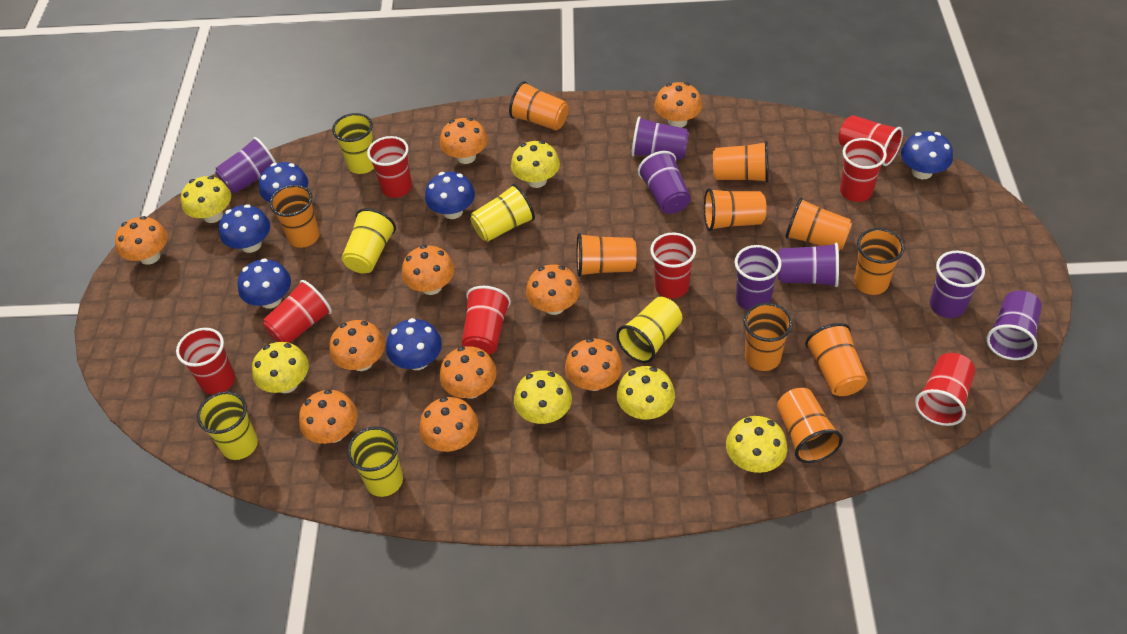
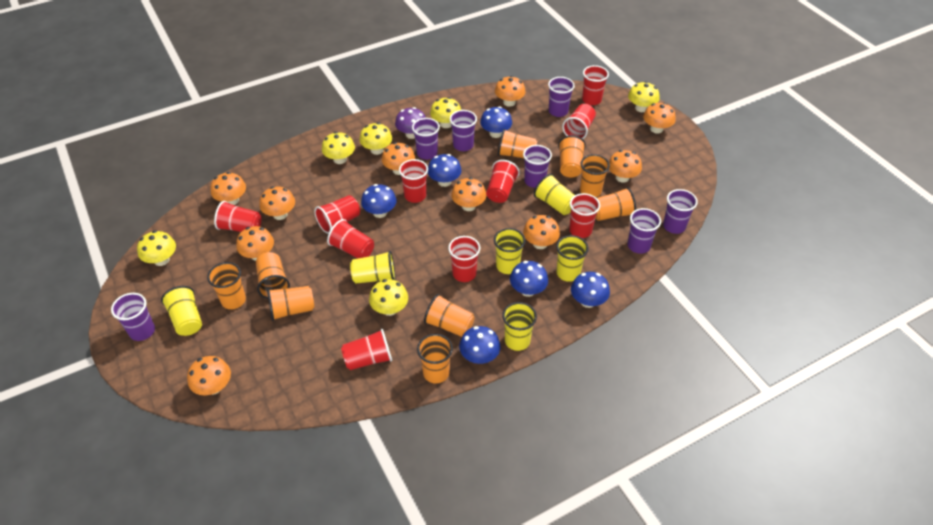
orange cup: [270,185,320,248] [509,81,569,130] [577,233,637,277] [704,188,767,231] [713,141,768,183] [744,303,793,371] [777,388,843,463] [785,198,852,250] [805,323,867,396] [854,228,905,295] = 10 -> [207,262,246,309] [256,252,290,299] [267,286,314,321] [417,334,453,384] [424,294,475,337] [498,129,537,158] [558,135,586,177] [580,154,610,197] [595,187,636,221] = 9
purple mushroom: none = 0 -> [395,107,426,139] = 1
red cup: [176,328,235,394] [263,280,332,343] [367,136,412,198] [462,286,511,355] [650,232,696,299] [839,115,903,166] [840,138,887,202] [915,353,975,426] = 8 -> [214,201,261,232] [314,195,360,234] [327,219,374,259] [341,329,392,370] [399,159,428,203] [448,236,480,282] [486,160,520,203] [562,104,596,139] [569,193,600,238] [582,65,609,105] = 10

